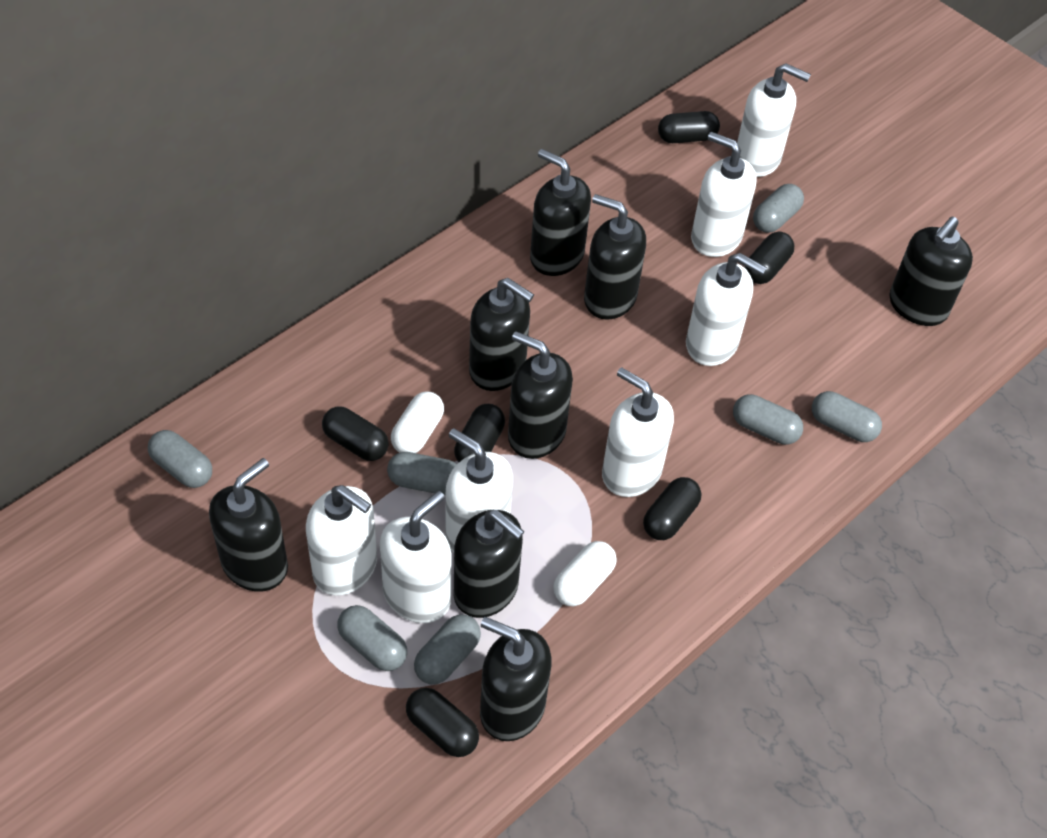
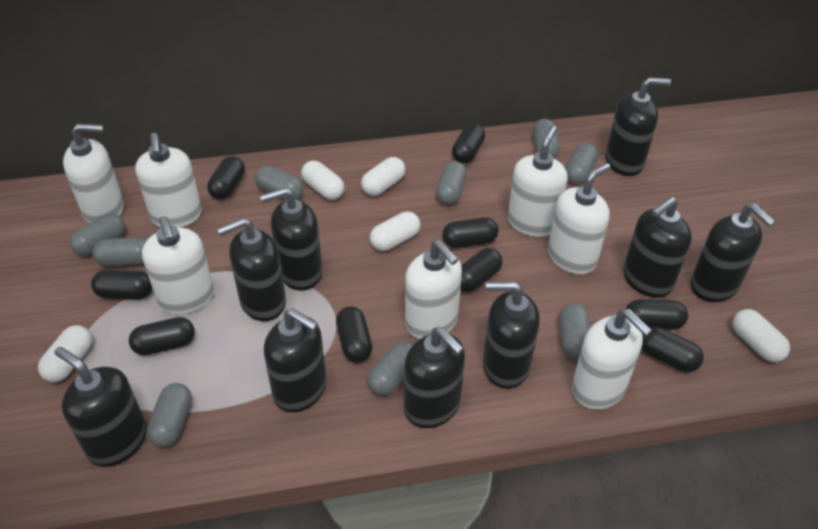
black capsule: [322,407,389,461] [406,688,479,757] [454,404,505,462] [643,477,701,540] [658,111,720,143] [745,232,794,284] = 6 -> [91,270,153,299] [129,317,195,355] [207,156,245,199] [336,306,372,363] [442,217,499,248] [452,123,485,164] [460,248,503,292] [626,300,688,330] [641,327,704,372] = 9
black soap dispenser: [209,458,288,592] [454,510,524,618] [469,278,534,391] [480,617,552,741] [508,331,573,459] [530,149,591,276] [584,194,646,319] [889,217,973,326] = 8 -> [54,347,147,467] [217,218,286,321] [260,187,323,291] [264,308,327,413] [404,327,465,428] [483,282,540,389] [606,77,671,176] [623,197,692,298] [691,203,776,302] = 9
grey capsule: [148,430,212,488] [337,605,407,671] [387,452,457,495] [414,614,481,684] [733,394,803,445] [753,184,804,233] [812,391,882,442] = 7 -> [70,213,125,256] [92,237,147,266] [146,383,192,447] [255,165,303,200] [367,341,413,396] [436,161,467,205] [533,119,560,158] [559,303,590,360] [566,143,598,184] = 9
white capsule: [391,392,444,453] [553,541,616,606] = 2 -> [38,325,92,382] [301,161,345,200] [361,157,405,196] [370,211,421,251] [733,309,790,362] = 5

